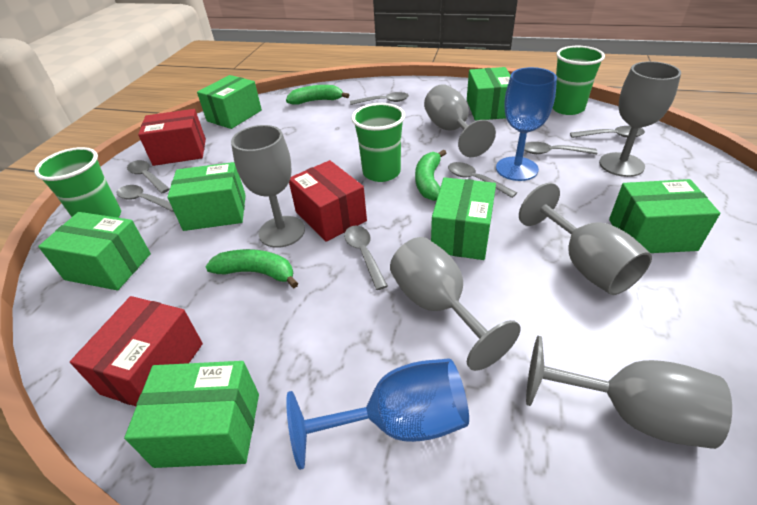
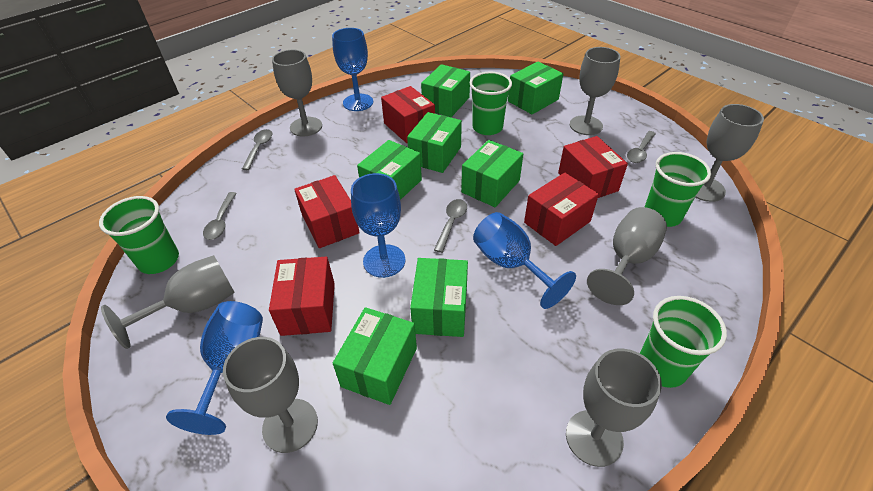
blue goblet: [286,358,469,470] [496,67,557,181] = 2 -> [166,301,263,435] [332,28,373,111] [351,173,406,278] [473,212,576,309] = 4
green banana: [205,249,298,288] [286,85,349,105] [415,150,446,201] = 3 -> none = 0
green cup: [34,147,121,218] [351,103,405,182] [552,46,605,115] = 3 -> [99,196,179,274] [470,72,512,135] [640,296,727,388] [645,152,711,227] = 4
grey goblet: [231,125,305,248] [390,237,521,371] [424,84,496,157] [519,183,652,295] [526,336,732,449] [599,61,681,177] = 6 -> [101,255,235,349] [223,337,318,453] [272,50,322,137] [566,349,662,467] [570,47,620,135] [587,207,667,305] [695,104,764,202] = 7
grey spoon: [116,185,173,212] [127,160,170,193] [344,226,388,290] [350,92,409,105] [448,162,517,198] [524,142,598,154] [570,126,645,138] = 7 -> [203,192,237,240] [242,129,272,170] [434,199,467,253] [627,131,656,163] = 4
red box: [70,296,203,406] [138,109,206,166] [289,160,367,242] = 3 -> [269,257,335,336] [294,175,360,248] [381,86,435,143] [524,173,599,246] [558,136,628,198] = 5

